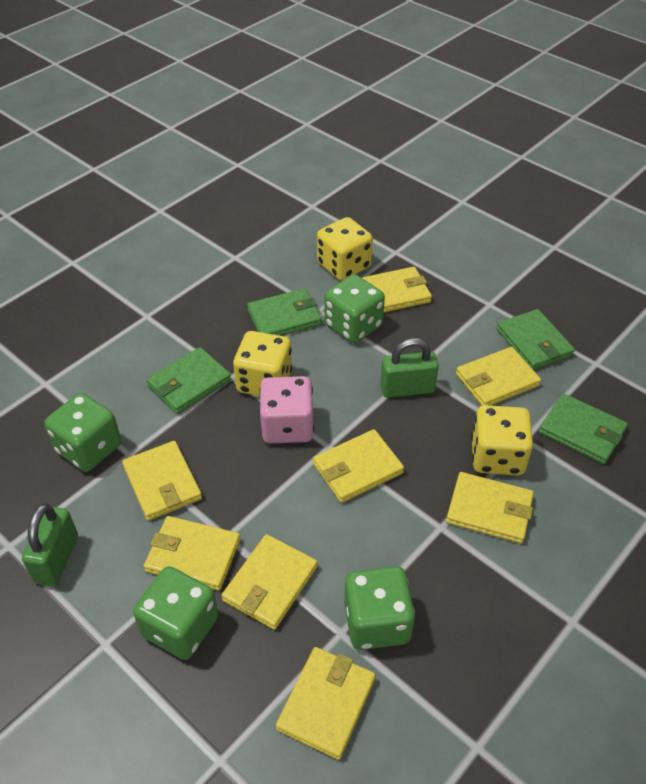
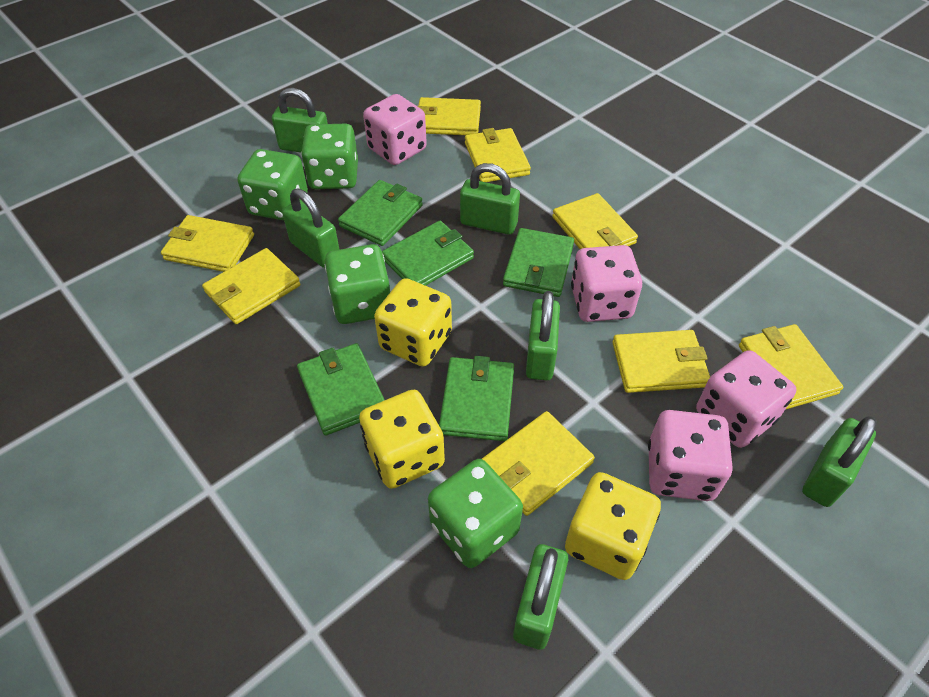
green padlock: [22,504,78,586] [380,338,439,398] = 2 -> [272,88,328,152] [282,189,340,268] [460,163,520,235] [513,544,568,649] [526,291,560,380] [802,416,877,507] = 6
green wallet: [146,347,231,414] [247,288,322,336] [497,309,575,370] [539,393,628,464] = 4 -> [297,343,385,436] [338,180,423,246] [382,221,474,286] [439,356,514,441] [503,228,574,297] = 5
pink dice: [259,376,314,443] = 1 -> [363,94,427,165] [571,245,642,322] [648,410,733,501] [696,350,797,448] = 4

